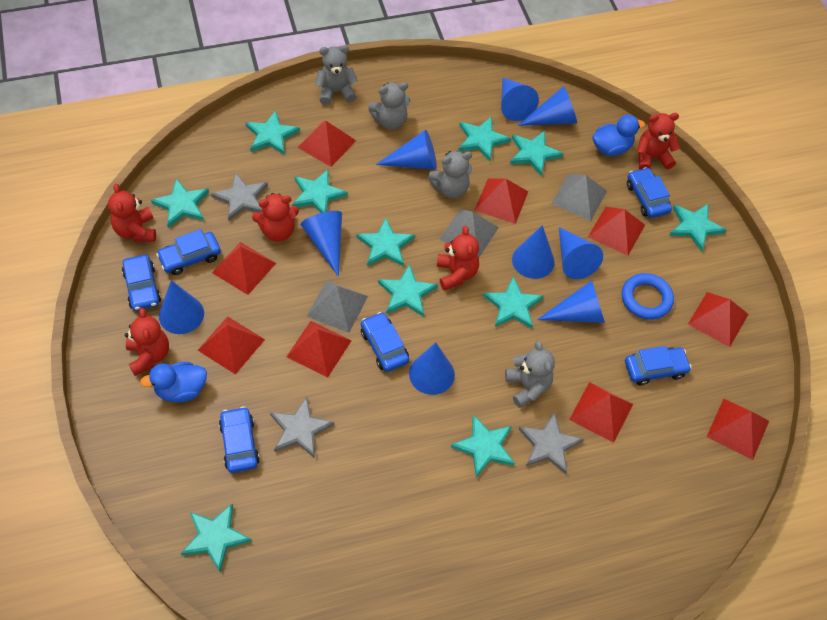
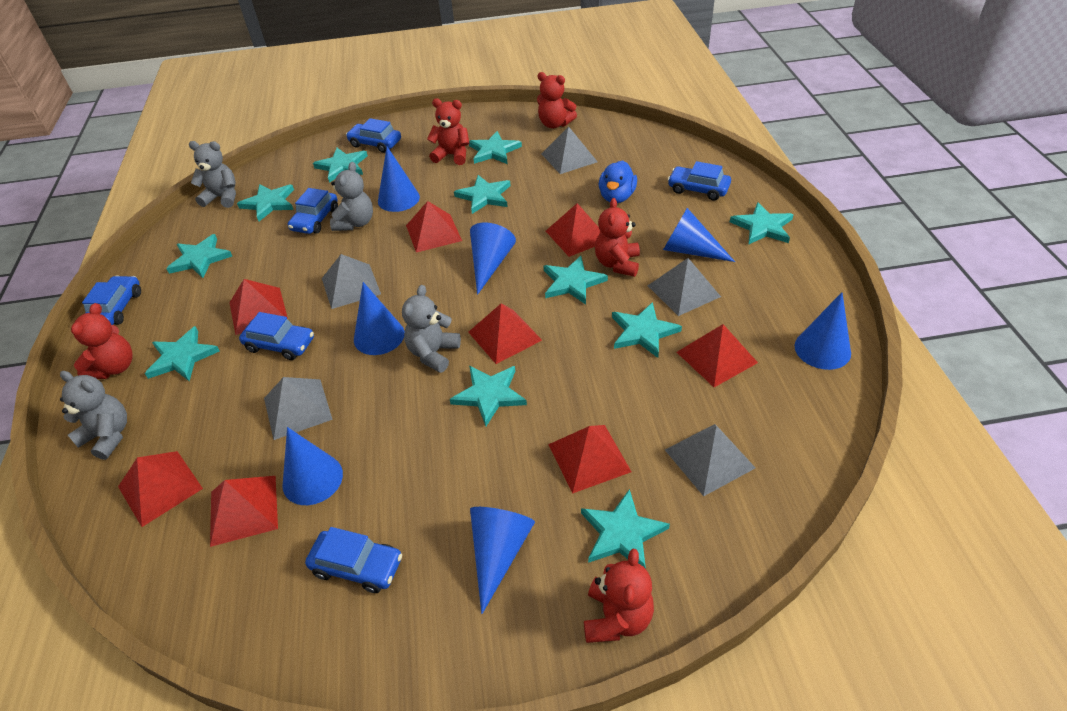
blue cone: [159,280,204,334] [301,211,342,277] [375,130,437,170] [409,342,455,395] [501,78,539,121] [512,225,555,279] [517,86,577,126] [537,280,605,323] [559,227,603,279] = 9 -> [282,427,343,505] [354,282,404,355] [378,147,420,212] [470,223,516,295] [470,507,535,614] [663,208,735,262] [794,292,851,370] = 7
blue duck: [140,362,207,402] [592,115,645,156] = 2 -> [599,160,637,203] = 1
blue ring: [622,273,674,320] = 1 -> none = 0
grey pyramid: [306,280,368,333] [439,209,499,257] [551,174,607,221] = 3 -> [264,377,333,440] [322,254,381,309] [541,126,598,174] [648,258,721,316] [665,424,755,496] = 5
grey star: [211,172,268,221] [270,397,334,458] [519,412,584,474] = 3 -> none = 0
red pyramid: [198,316,265,375] [212,242,276,295] [286,321,351,378] [297,121,356,167] [474,179,529,224] [569,382,633,443] [588,207,645,256] [688,292,749,347] [707,399,769,460] = 9 -> [118,451,203,527] [210,476,278,547] [229,279,288,335] [406,201,462,253] [468,303,542,364] [546,203,601,257] [548,425,631,494] [677,324,758,387] = 8

